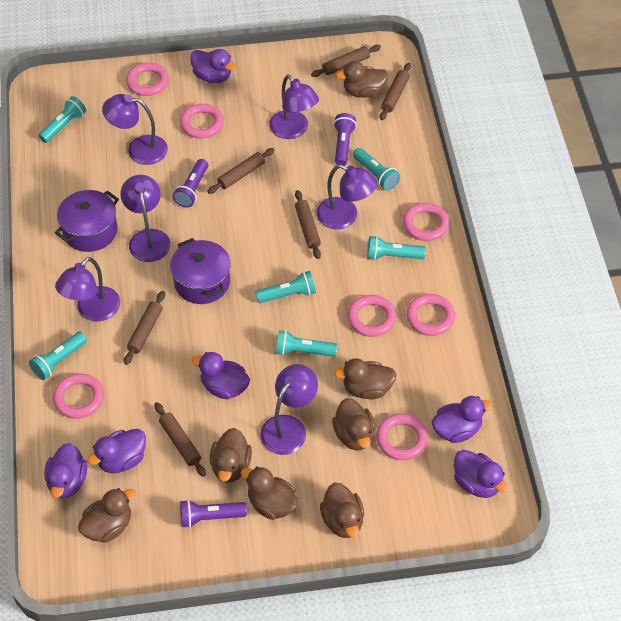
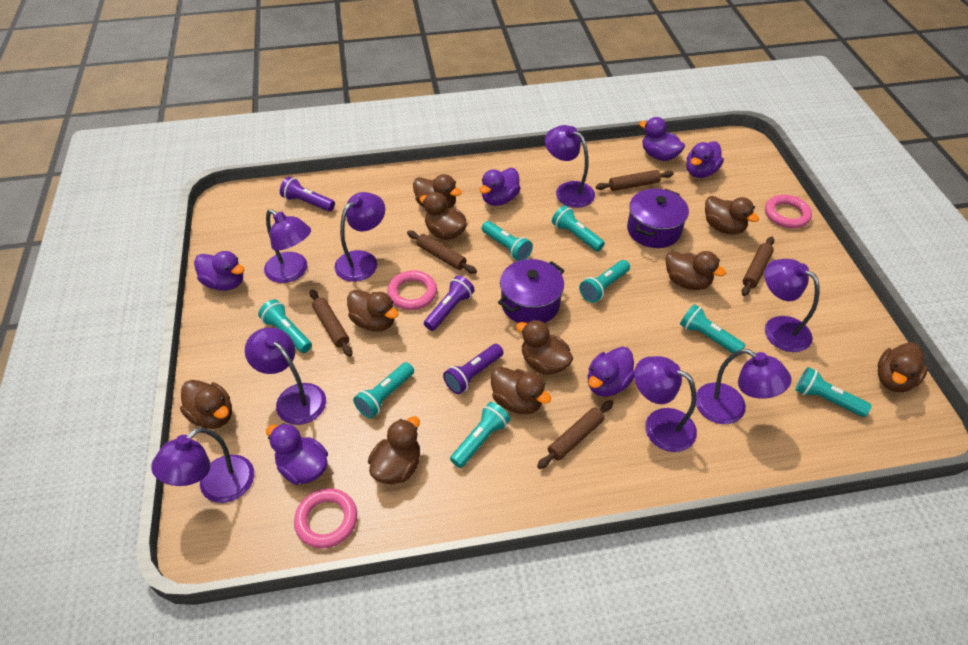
brown duck: [78,488,136,543] [210,428,252,483] [241,466,298,520] [320,482,364,538] [332,398,375,451] [334,358,397,399] [336,61,388,98] = 7 -> [180,380,232,429] [347,290,398,331] [368,416,420,484] [413,174,462,208] [420,192,467,240] [491,367,551,414] [516,320,573,375] [666,251,726,290] [705,196,759,235] [878,342,928,392] = 10
brown rolling pin: [124,291,165,365] [154,402,206,477] [207,148,275,194] [295,190,321,259] [311,45,381,77] [380,63,411,120] = 6 -> [310,289,352,357] [407,231,477,274] [537,400,613,469] [596,170,674,191] [741,236,774,296] = 5
pink ring: [53,373,104,419] [126,63,169,96] [180,104,224,138] [347,295,396,337] [376,414,428,460] [403,203,449,241] [406,294,455,336] = 7 -> [294,488,357,548] [387,271,437,310] [765,195,812,228] = 3
purple lamp: [55,257,120,321] [102,94,168,165] [120,175,171,262] [260,364,318,455] [269,75,319,139] [316,164,377,229] = 6 -> [151,427,254,503] [245,327,326,425] [264,209,311,283] [334,192,385,282] [545,125,595,208] [634,356,697,452] [696,349,791,424] [765,259,820,352] = 8
turquoise flashlight: [29,332,87,380] [38,96,87,143] [255,271,316,303] [276,330,337,357] [353,148,400,191] [367,236,426,260] = 6 -> [258,299,312,353] [353,362,414,418] [450,402,510,468] [482,221,533,261] [552,205,605,251] [579,260,630,303] [680,304,746,353] [795,367,872,417] = 8

